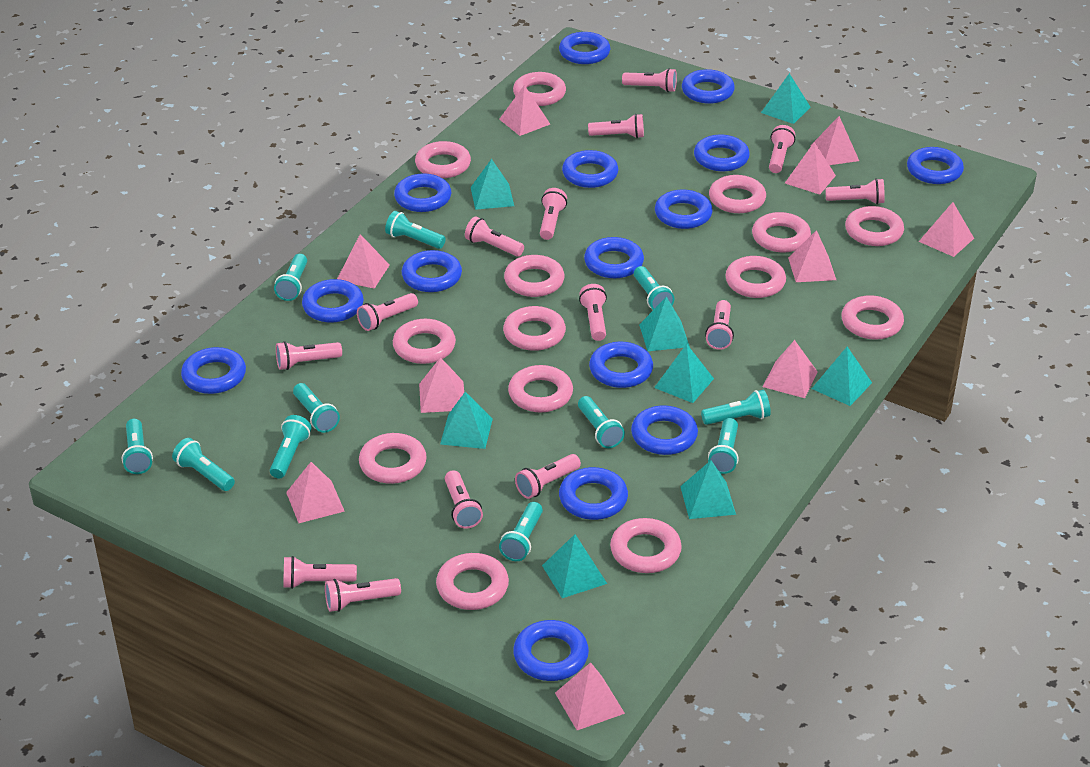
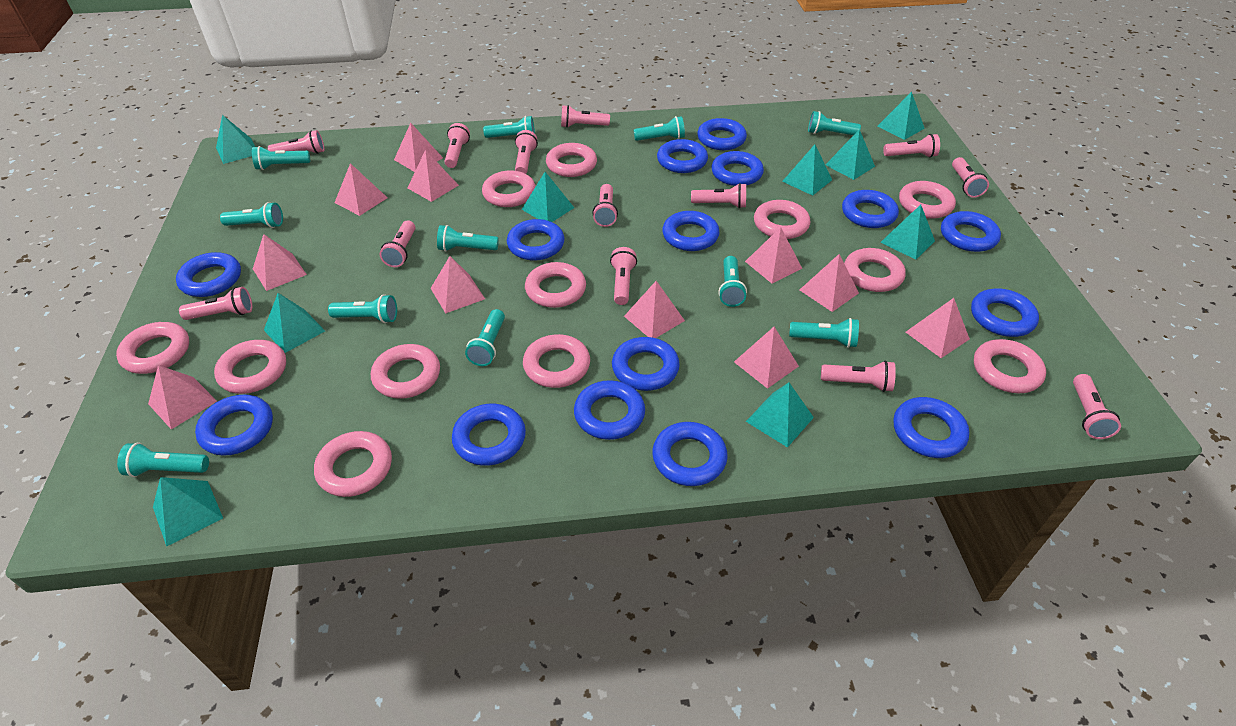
pink flashlight: [276,341,342,370] [283,556,357,589] [325,578,401,612] [357,293,418,331] [445,470,483,529] [465,216,524,257] [515,454,581,499] [540,188,567,240] [579,284,607,341] [588,114,644,138] [622,68,677,92] [705,300,734,350] [769,125,795,173] [825,178,885,204] = 14 -> [179,287,252,320] [268,130,324,154] [380,221,416,267] [444,123,470,168] [515,130,538,174] [561,105,610,128] [592,184,618,227] [610,247,637,305] [691,183,746,208] [821,361,896,392] [883,134,940,158] [952,157,989,198] [1073,374,1121,439] = 13
pink pyramid: [286,462,345,523] [337,234,390,289] [419,357,464,413] [499,85,550,136] [555,662,625,730] [763,340,818,398] [785,142,836,195] [788,230,836,282] [810,116,859,165] [919,202,974,257] = 10 -> [148,365,217,429] [253,234,307,291] [335,163,388,216] [394,123,443,172] [408,150,459,202] [431,256,485,314] [624,281,685,338] [734,327,799,389] [745,227,802,283] [800,254,859,312] [906,298,970,358] = 11
pink ring: [359,433,427,484] [393,319,456,364] [415,141,471,178] [436,553,509,610] [503,306,566,351] [504,255,565,297] [508,365,573,412] [513,72,566,106] [610,518,682,573] [709,175,766,213] [725,256,786,298] [752,212,811,252] [841,295,904,340] [845,206,904,246] = 14 -> [116,322,189,374] [214,340,286,394] [314,431,392,497] [371,344,440,399] [482,170,536,207] [523,334,590,388] [525,262,586,308] [546,143,597,177] [754,200,811,239] [844,248,906,292] [899,181,956,219] [974,339,1046,393] = 12
turquoise pyramid: [440,392,493,449] [471,159,514,210] [542,534,607,598] [639,296,690,351] [654,344,714,403] [680,461,736,519] [761,73,811,124] [812,347,872,406] = 8 -> [153,477,223,547] [216,115,255,164] [264,293,325,353] [522,172,574,222] [746,383,814,448] [782,144,832,196] [825,129,875,180] [878,92,925,140] [880,205,935,260] = 9

